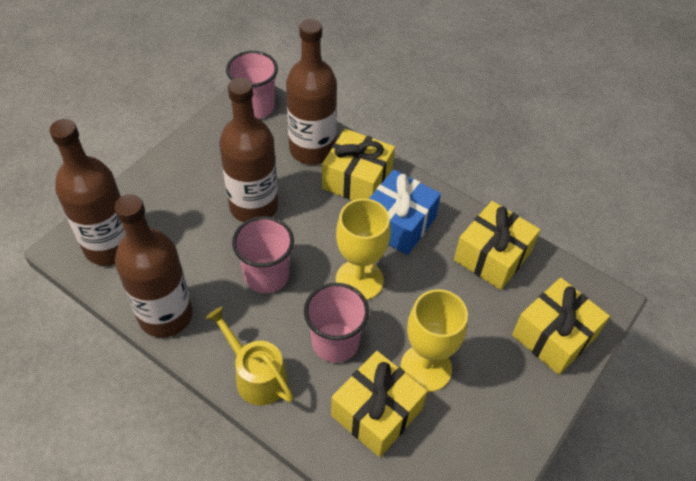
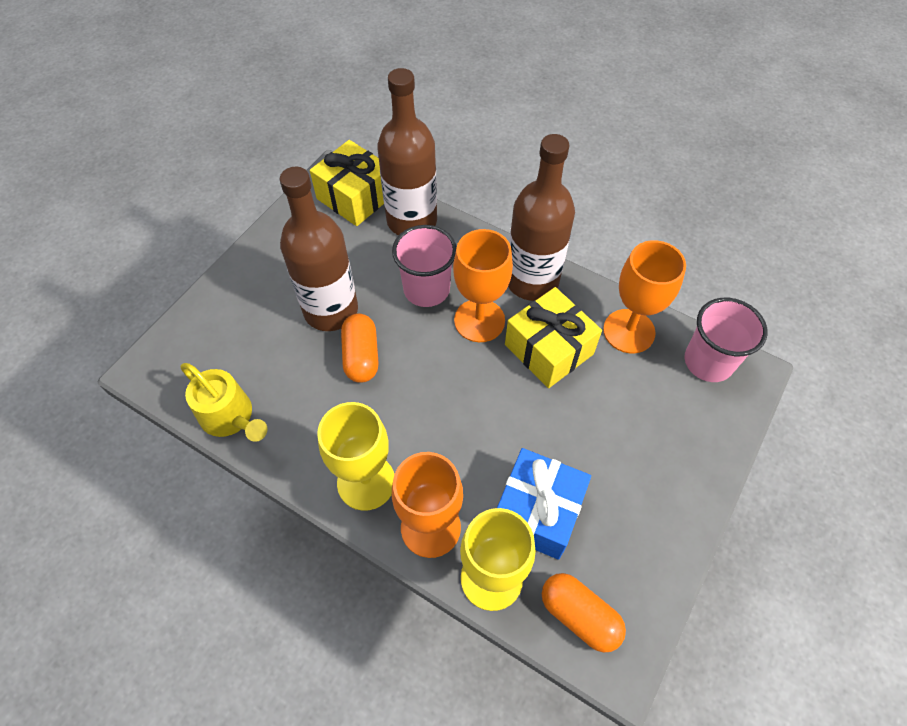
brown bottle: [50,119,126,266] [115,194,193,338] [219,78,278,222] [286,19,337,165] = 4 -> [279,167,358,331] [377,68,437,235] [508,134,575,301] = 3
orange capsule: none = 0 -> [341,313,378,383] [542,573,626,653] = 2
orange goblet: none = 0 -> [392,452,463,558] [453,229,513,342] [603,240,686,353] = 3
pink cup: [226,51,278,119] [232,216,294,293] [304,283,369,363] = 3 -> [392,225,457,307] [685,298,768,382] = 2
yellow gift: [322,129,395,200] [331,351,427,457] [454,201,540,290] [512,278,610,375] = 4 -> [310,140,384,226] [505,287,602,388] = 2

